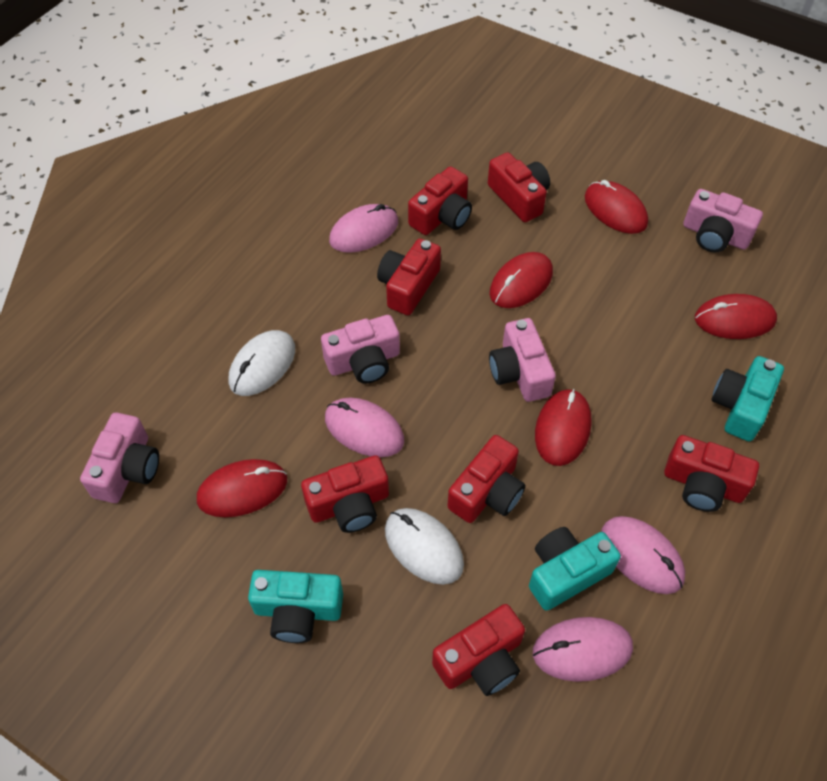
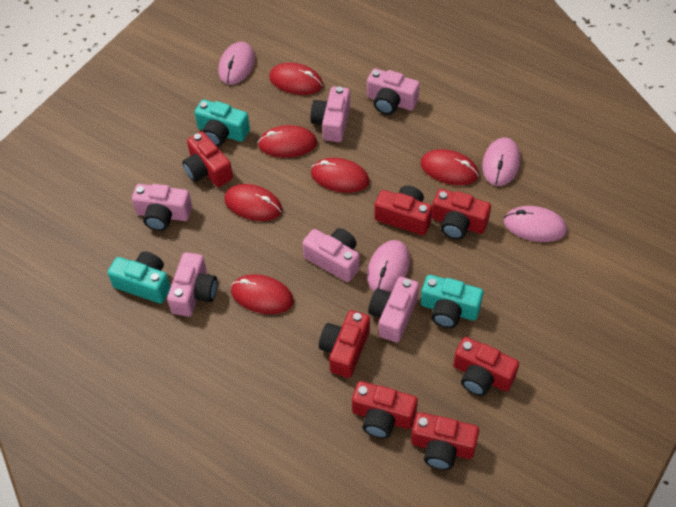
pink camera: [80,413,159,503] [321,315,400,384] [489,318,556,402] [683,189,763,252] = 4 -> [132,184,192,231] [167,252,217,317] [302,228,360,282] [310,87,350,142] [367,68,420,115] [368,277,419,343] = 6
red mouse: [197,459,287,517] [490,252,553,308] [535,389,592,466] [585,180,648,234] [695,294,777,339] = 5 -> [224,184,282,221] [231,274,294,314] [258,125,317,158] [269,63,323,95] [311,158,370,193] [420,149,479,185] = 6
white mouse: [228,330,295,396] [385,508,464,585] = 2 -> none = 0

